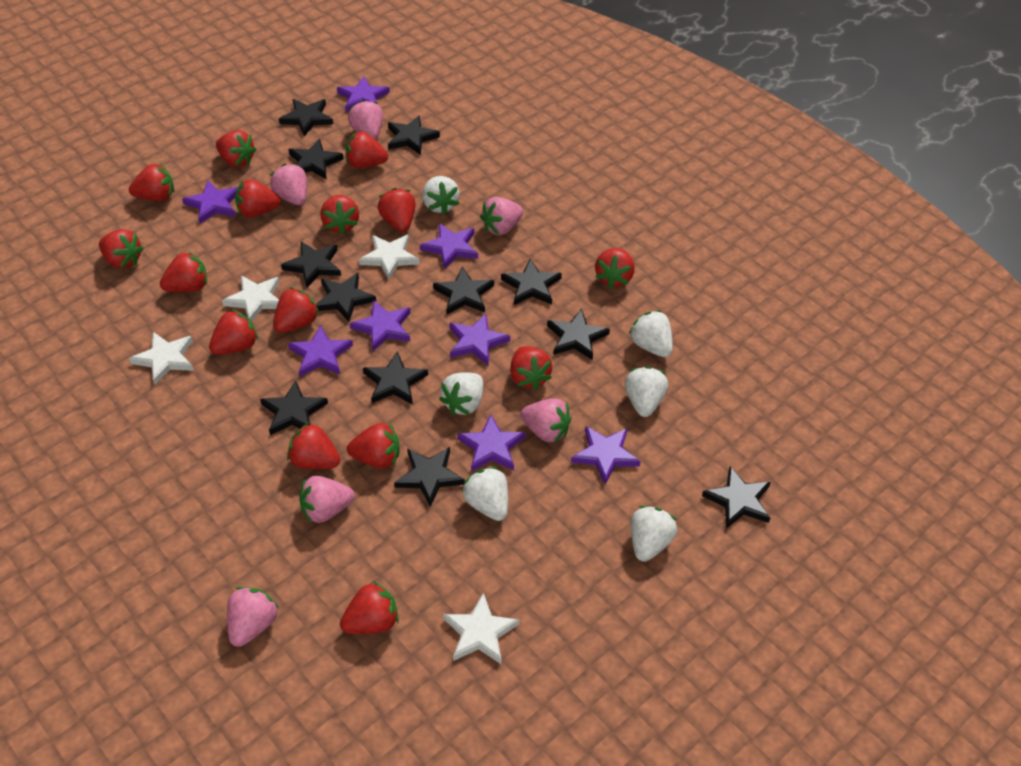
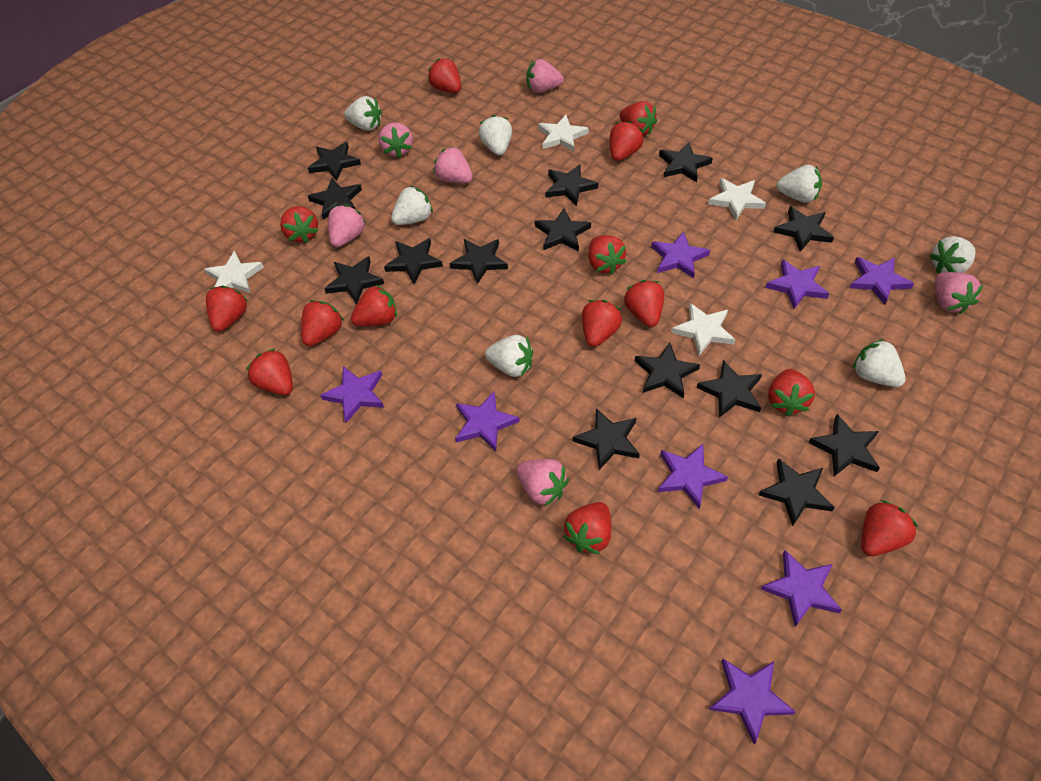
black star: [260,380,328,435] [279,99,333,137] [281,241,341,288] [288,139,344,179] [315,273,376,322] [363,351,428,405] [388,116,440,155] [394,447,465,507] [433,267,494,314] [501,258,562,305] [547,308,610,360] [702,466,771,529] = 12 -> [308,142,361,181] [308,178,362,220] [324,256,384,304] [384,238,443,284] [450,239,508,284] [535,208,591,251] [545,164,598,206] [573,408,640,470] [635,343,700,398] [659,142,713,182] [697,360,762,418] [759,458,835,526] [773,206,834,252] [808,414,880,476] = 14
red strawberry: [99,229,144,269] [129,164,174,201] [160,251,207,292] [209,309,258,355] [216,130,257,167] [235,179,281,218] [273,287,319,333] [287,422,340,469] [321,195,359,234] [340,581,399,634] [346,131,388,168] [347,423,400,469] [378,188,415,232] [510,346,552,390] [595,248,635,289] = 15 -> [206,285,248,332] [246,348,293,395] [280,206,319,243] [301,300,344,346] [351,285,397,326] [428,58,461,93] [563,502,611,554] [582,300,622,347] [588,235,626,274] [610,121,643,161] [620,101,657,136] [624,280,664,327] [768,369,815,416] [861,500,918,556] = 14
white strawberry: [422,176,460,215] [439,373,483,415] [462,467,508,521] [625,366,668,417] [629,310,673,357] [630,506,677,562] = 6 -> [344,96,382,131] [391,186,433,225] [479,115,512,155] [485,335,533,377] [776,165,822,203] [853,339,906,387] [929,236,976,273] = 7

